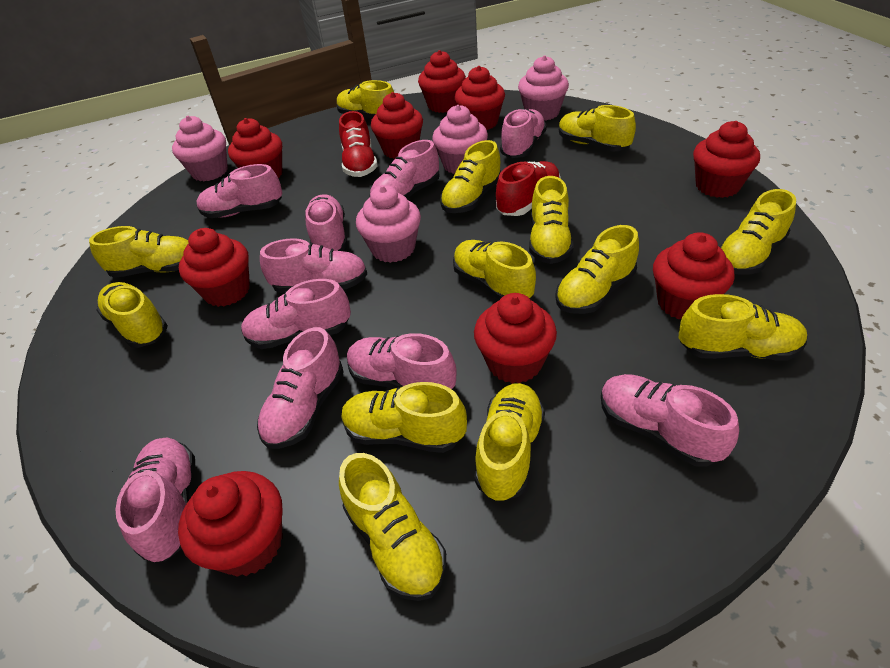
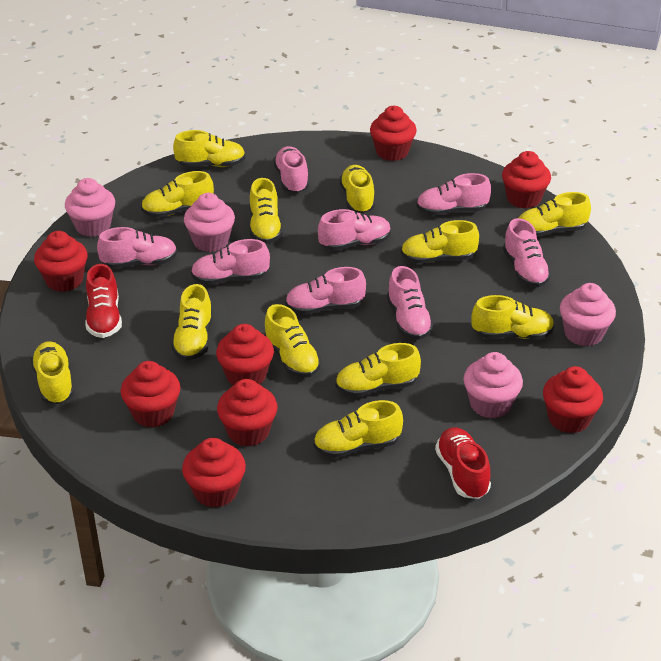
pink shoe: [116,437,195,562] [196,164,283,218] [241,279,351,349] [257,327,344,449] [260,238,367,293] [305,194,348,251] [347,333,456,389] [369,140,440,199] [500,108,547,158] [601,374,739,467] = 10 -> [97,227,177,269] [191,239,270,285] [273,146,309,193] [285,267,366,315] [318,209,391,251] [387,266,434,340] [416,173,491,215] [503,218,551,287] = 8
red cupcake: [178,471,283,577] [179,228,250,307] [228,118,282,178] [371,92,423,159] [418,50,466,113] [455,66,505,130] [474,293,557,384] [653,232,735,319] [693,121,760,198] = 9 -> [34,231,88,292] [121,361,181,428] [182,438,246,508] [216,324,274,385] [217,379,278,447] [370,106,417,161] [502,151,551,209] [543,366,603,433] = 8
yellow shoe: [89,226,188,278] [97,282,168,348] [337,80,394,118] [339,453,446,601] [341,382,467,453] [440,140,501,213] [453,240,536,300] [474,383,545,501] [529,176,574,264] [555,225,639,314] [559,105,636,151] [679,294,807,361] [719,189,796,275] = 13 -> [31,341,74,404] [141,171,214,218] [171,284,213,361] [173,130,246,167] [250,178,283,244] [264,304,321,377] [313,400,403,458] [335,343,421,397] [339,165,375,213] [401,220,479,264] [471,295,555,339] [519,192,591,237] = 12

